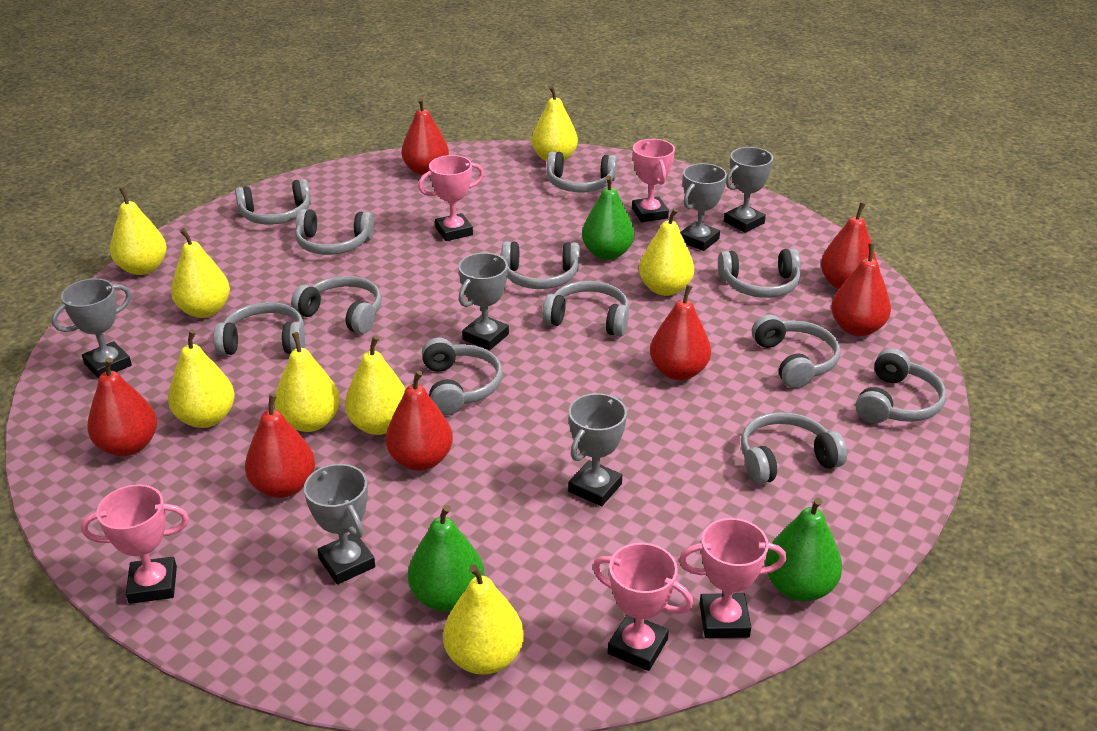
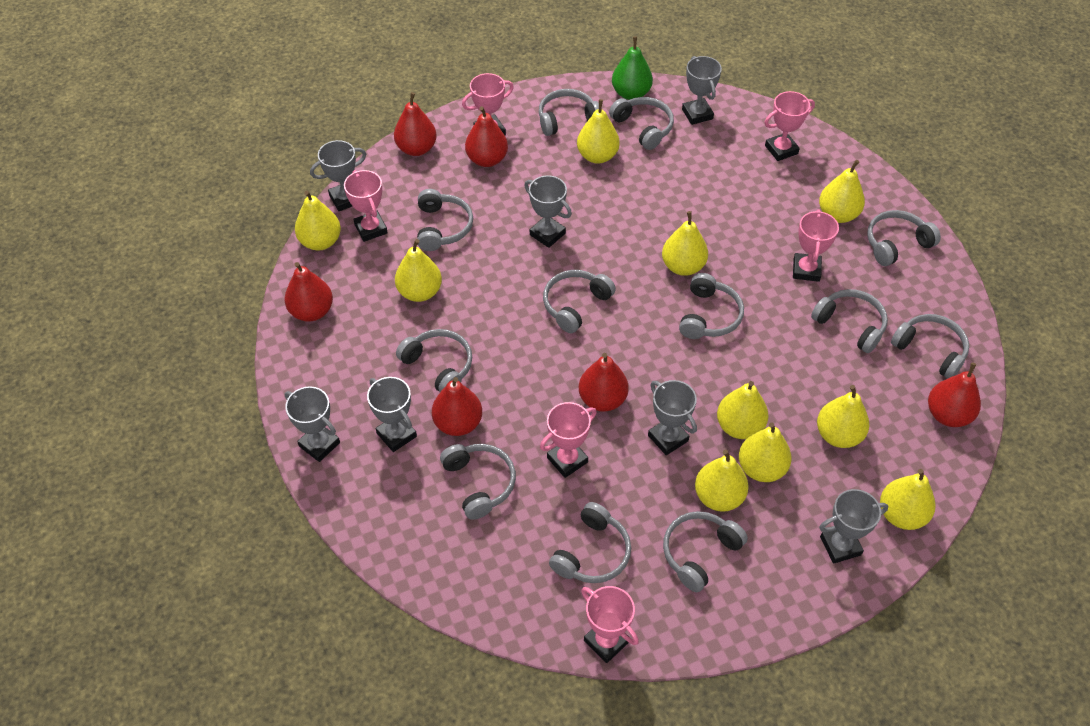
green pear: [408,505,484,612] [582,176,634,260] [765,497,842,602] = 3 -> [612,36,653,100] = 1
grey trophy: [51,278,132,379] [304,464,375,584] [458,253,509,350] [568,393,627,506] [680,163,727,251] [724,147,774,233] = 6 -> [285,386,340,462] [310,140,366,211] [367,377,417,452] [524,175,572,248] [648,380,697,455] [682,56,722,125] [819,489,888,564] = 7
pink trophy: [81,484,189,604] [418,155,484,241] [593,543,693,671] [632,139,675,222] [679,518,786,638] = 5 -> [344,170,388,242] [462,73,514,135] [540,402,597,478] [581,586,639,663] [764,91,815,161] [793,209,839,282] = 6
red pear: [87,357,157,456] [245,394,315,498] [385,370,453,471] [402,98,449,175] [650,284,711,380] [821,202,877,290] [831,243,891,336] = 7 -> [285,262,333,322] [394,92,437,156] [432,377,482,436] [465,106,508,167] [579,353,629,412] [928,363,981,427] = 6
yellow pear: [110,187,167,275] [168,330,235,428] [171,228,230,318] [274,332,340,432] [345,336,406,435] [443,565,524,675] [532,86,578,162] [639,208,694,296] = 8 -> [295,191,341,250] [395,239,442,302] [577,99,620,164] [662,211,708,276] [695,450,749,512] [717,381,769,439] [739,422,792,482] [817,385,870,448] [819,160,865,223] [880,469,936,530] = 10

